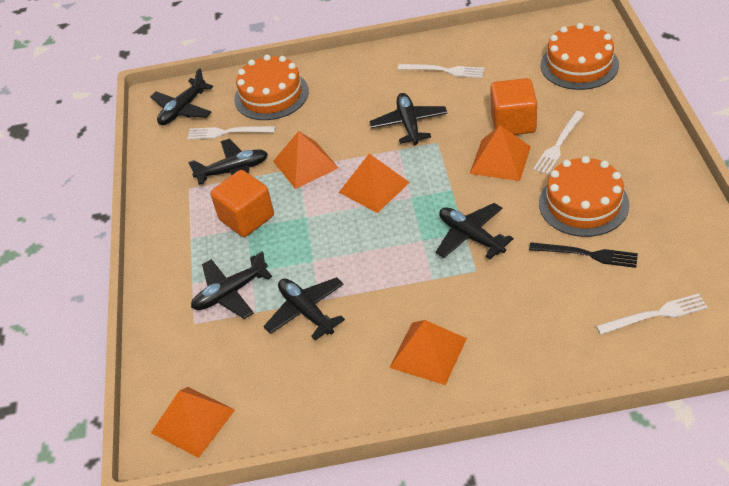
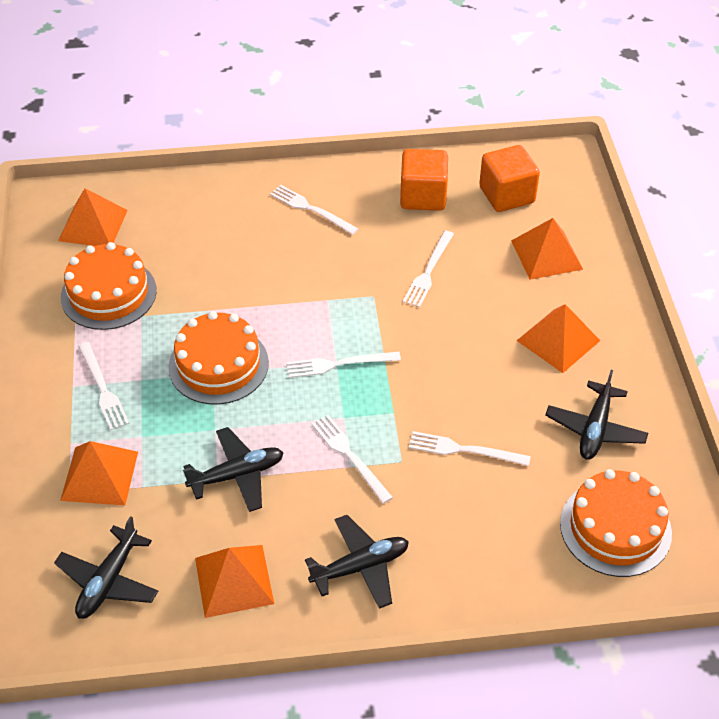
black fork: [529,242,638,268] = 1 -> none = 0
black plane: [150,68,213,125] [188,139,268,185] [191,251,272,319] [264,277,345,340] [369,93,447,145] [436,203,514,259] = 6 -> [54,516,158,619] [183,427,284,512] [305,515,409,609] [545,370,648,460] = 4
white fork: [187,126,276,140] [398,64,485,78] [533,111,584,175] [596,293,708,335] = 4 -> [78,342,129,430] [270,185,358,235] [286,352,401,378] [311,415,393,504] [403,231,454,307] [409,431,531,466] = 6

